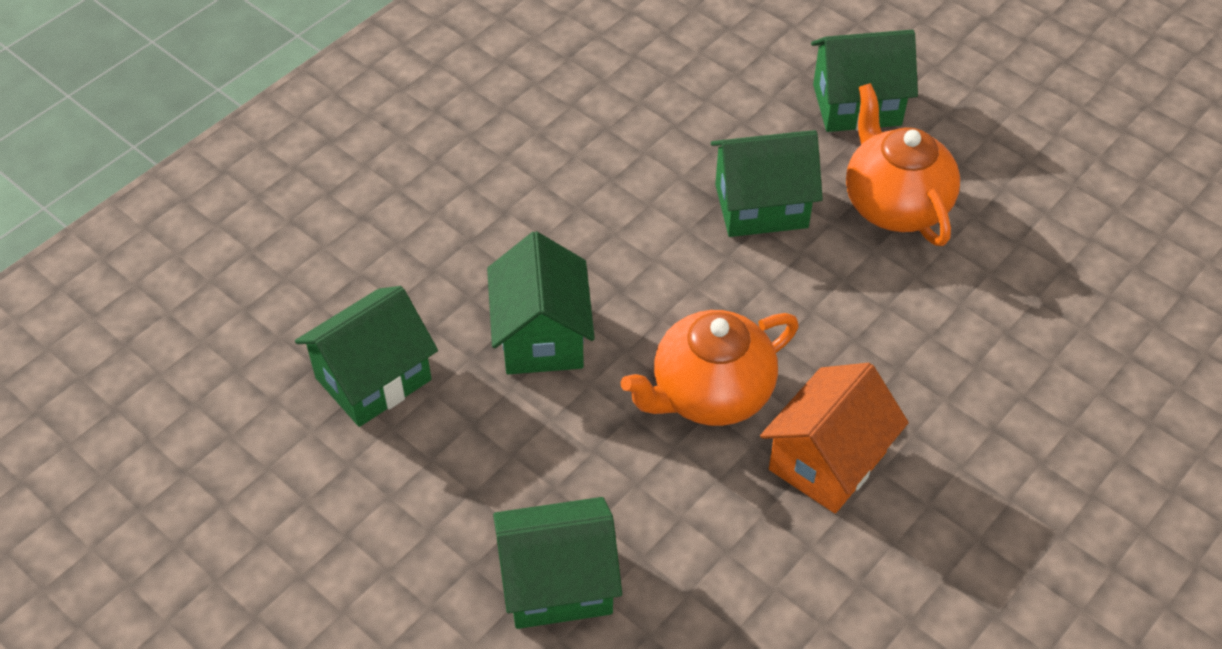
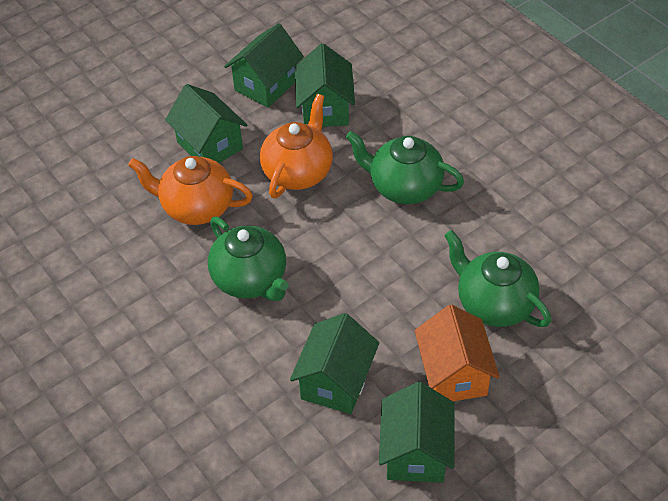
green teapot: none = 0 -> [208,217,289,301] [346,131,464,204] [444,230,551,327] = 3

